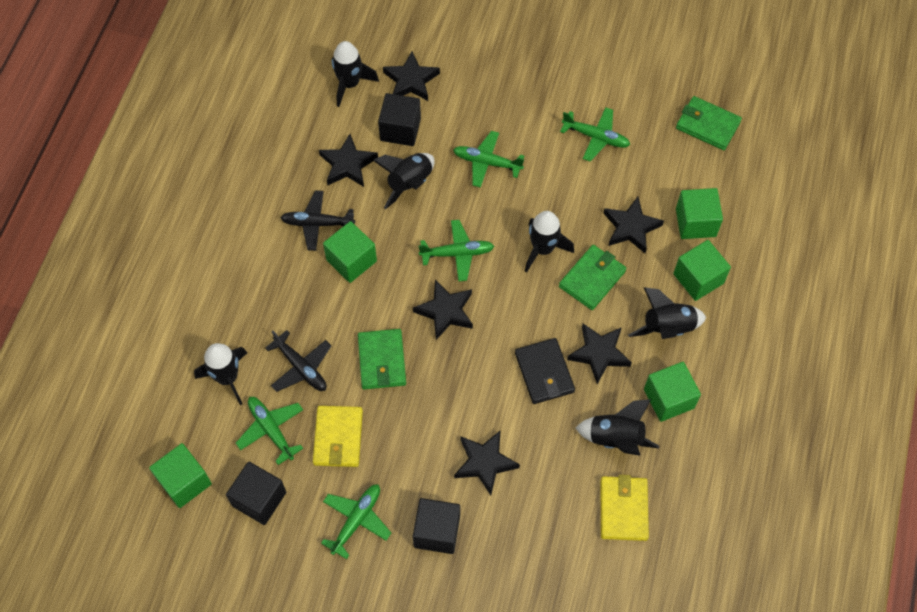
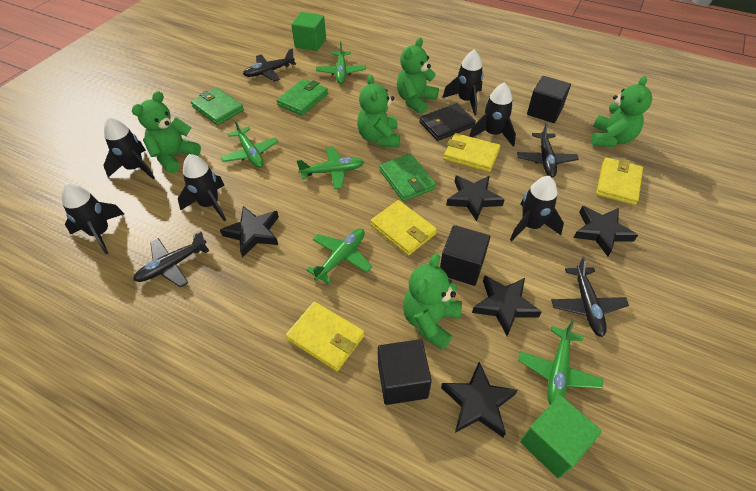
black plane: [265,330,331,392] [281,190,355,251] = 2 -> [133,231,209,287] [243,48,296,82] [517,122,579,177] [551,257,629,337] = 4
black star: [319,134,378,187] [383,51,440,101] [413,280,473,340] [454,430,520,495] [567,324,632,384] [603,197,664,253] = 6 -> [220,206,279,258] [441,362,518,437] [446,176,505,221] [472,276,542,336] [573,206,638,256] = 5
green cube: [149,443,212,508] [323,221,377,283] [644,362,701,422] [673,240,731,301] [676,188,723,239] = 5 -> [291,12,326,51] [520,395,602,478] = 2
green teddy bear: none = 0 -> [132,91,201,173] [357,75,400,148] [397,38,439,114] [403,254,462,350] [591,76,652,147] = 5
yellow wallet: [313,406,363,467] [600,475,649,541] = 2 -> [286,302,365,371] [370,200,437,256] [444,133,500,172] [596,157,643,205] = 4

